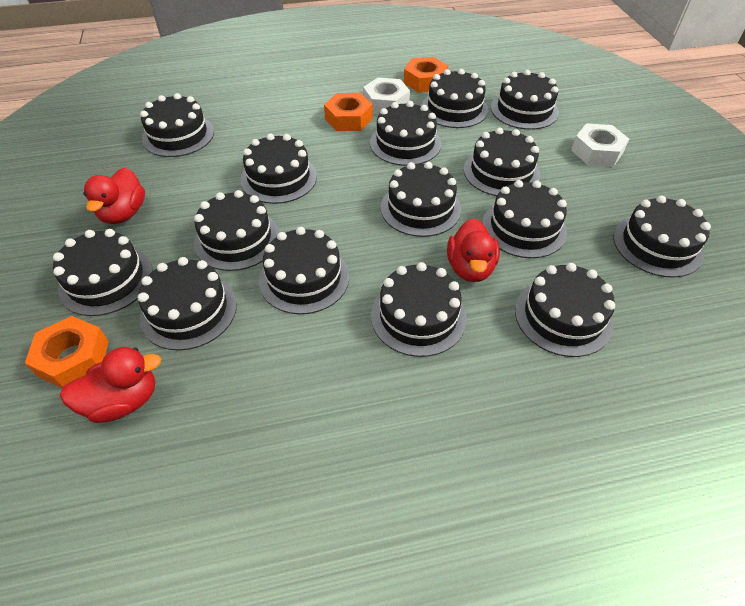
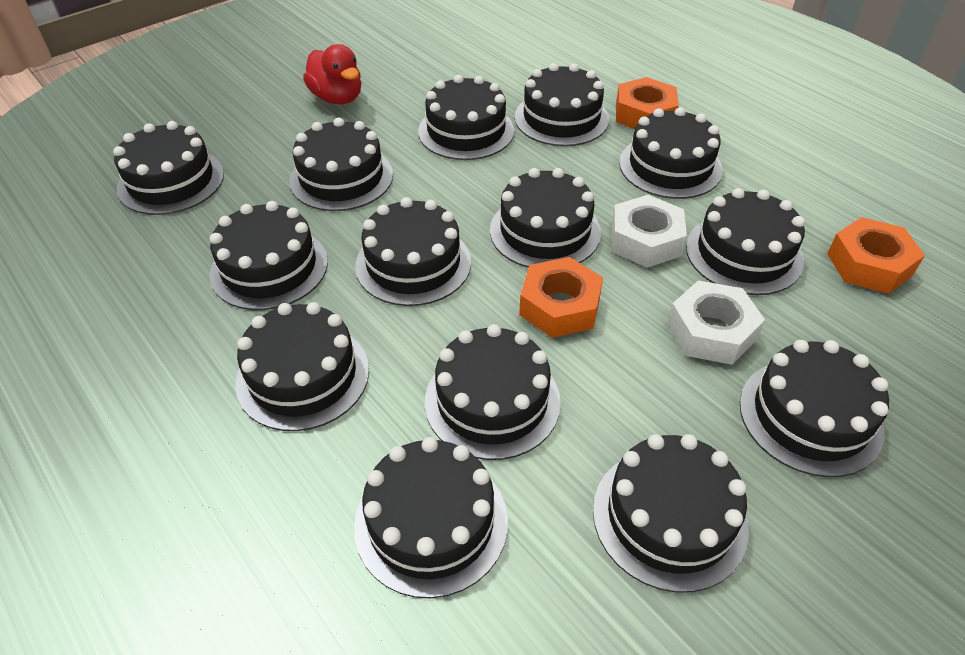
black cake: [53,229,153,316] [138,257,237,350] [140,93,214,157] [194,190,279,271] [240,133,317,204] [259,227,349,314] [370,101,441,166] [371,262,467,357] [381,162,461,237] [422,69,488,128] [464,128,540,196] [482,180,567,258] [491,70,559,130] [515,263,615,357] [613,195,711,278] = 15 -> [113,121,224,215] [209,201,328,310] [235,302,369,431] [289,118,393,211] [354,437,508,598] [355,197,471,306] [418,75,514,160] [425,324,561,460] [490,168,601,268] [515,63,609,146] [593,434,749,593] [619,107,722,199] [686,188,805,295] [740,340,889,477] = 14
red duck: [60,347,161,423] [84,168,145,224] [447,218,500,282] = 3 -> [303,44,362,104] = 1

